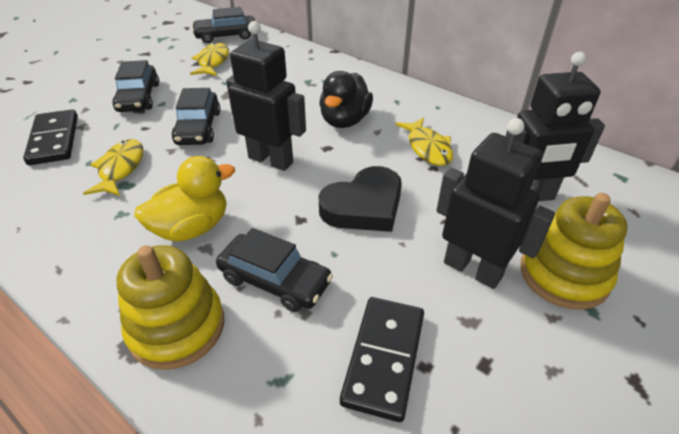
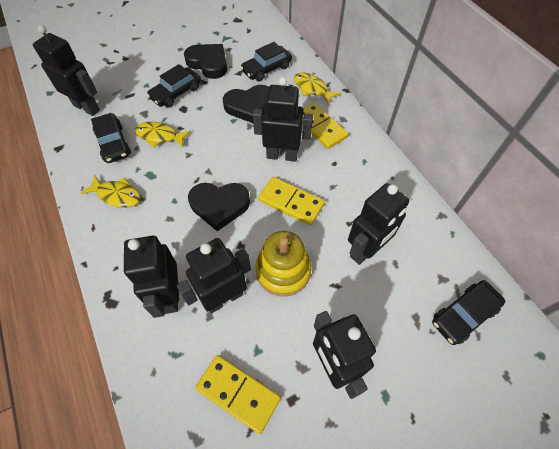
black domino: [23,109,78,165] [340,297,424,422] = 2 -> none = 0
black duck: [319,71,373,128] = 1 -> none = 0
black heart: [319,166,402,232] = 1 -> [184,44,227,79] [188,183,250,231] [223,85,269,123] = 3
black robot: [226,21,306,171] [436,118,555,289] [506,52,605,201] = 3 -> [33,25,100,116] [124,236,179,318] [177,238,251,314] [253,77,313,162] [313,311,376,399] [348,183,409,265] = 6
yellow domino: none = 0 -> [195,355,281,434] [258,177,325,226] [302,103,348,149] = 3
yellow duck: [134,156,235,242] = 1 -> none = 0
yellow stacking toy: [117,245,224,370] [520,193,628,310] = 2 -> [255,231,311,297] = 1

